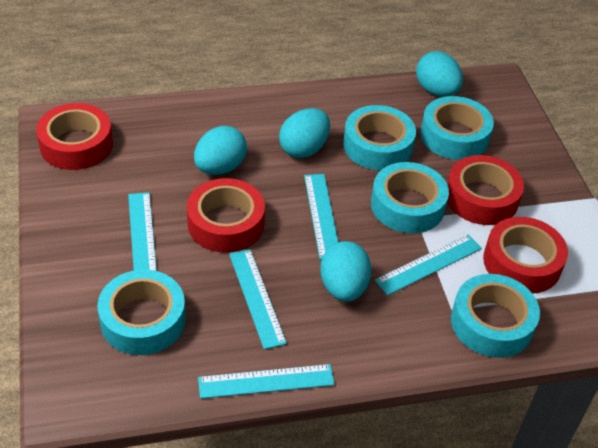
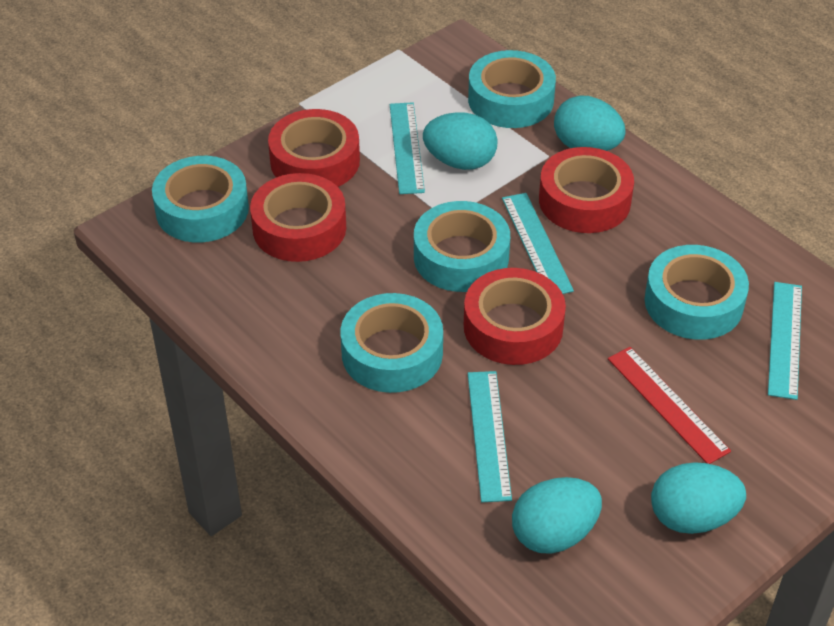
red ruler: none = 0 -> [608,347,731,464] = 1
turquoise ruler: [128,192,157,271] [198,364,335,399] [229,249,287,350] [304,174,338,260] [375,235,482,295] = 5 -> [390,102,425,194] [468,371,512,502] [502,193,574,294] [768,282,802,400] = 4

